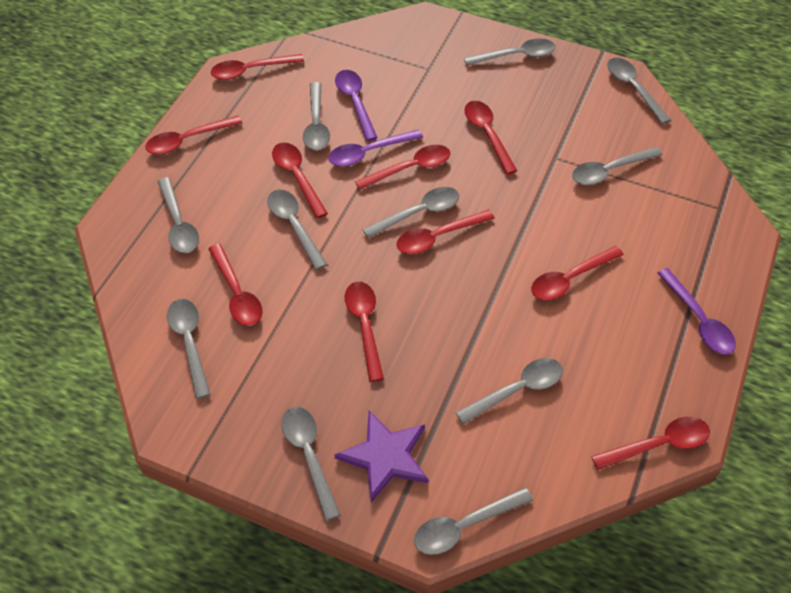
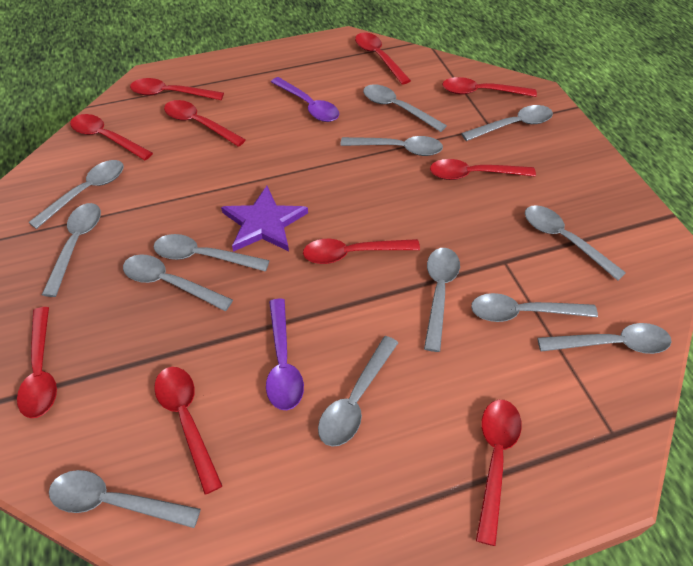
grey spoon: [157,177,199,253] [167,299,211,399] [267,190,328,270] [281,407,340,521] [303,82,330,150] [362,187,459,238] [414,487,533,555] [456,358,563,424] [464,38,555,66] [572,147,662,185] [607,58,671,124] = 11 -> [29,160,124,229] [42,203,101,297] [49,470,201,528] [123,254,233,311] [154,234,270,272] [318,336,398,447] [340,136,443,156] [363,84,447,132] [424,248,460,352] [461,105,553,141] [471,293,598,322] [525,205,626,281] [537,323,672,354] = 13
purple spoon: [328,129,423,166] [335,70,378,141] [657,268,736,355] = 3 -> [266,299,304,410] [271,77,339,122] = 2

